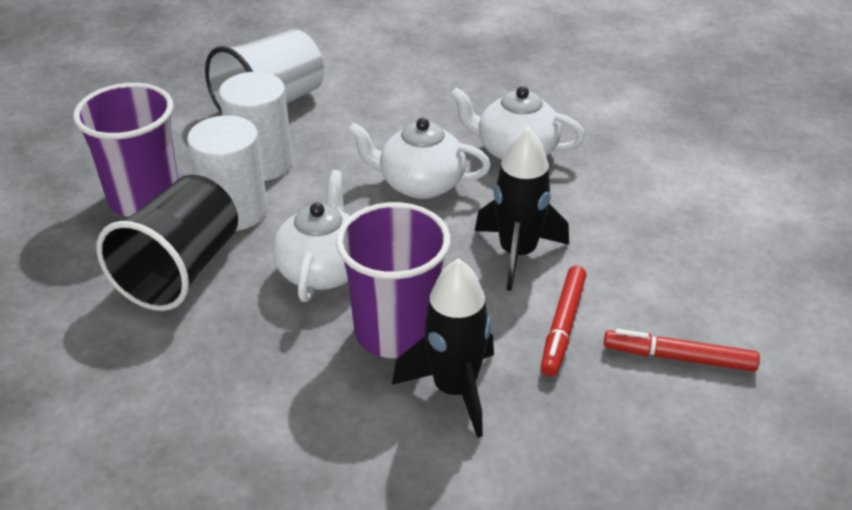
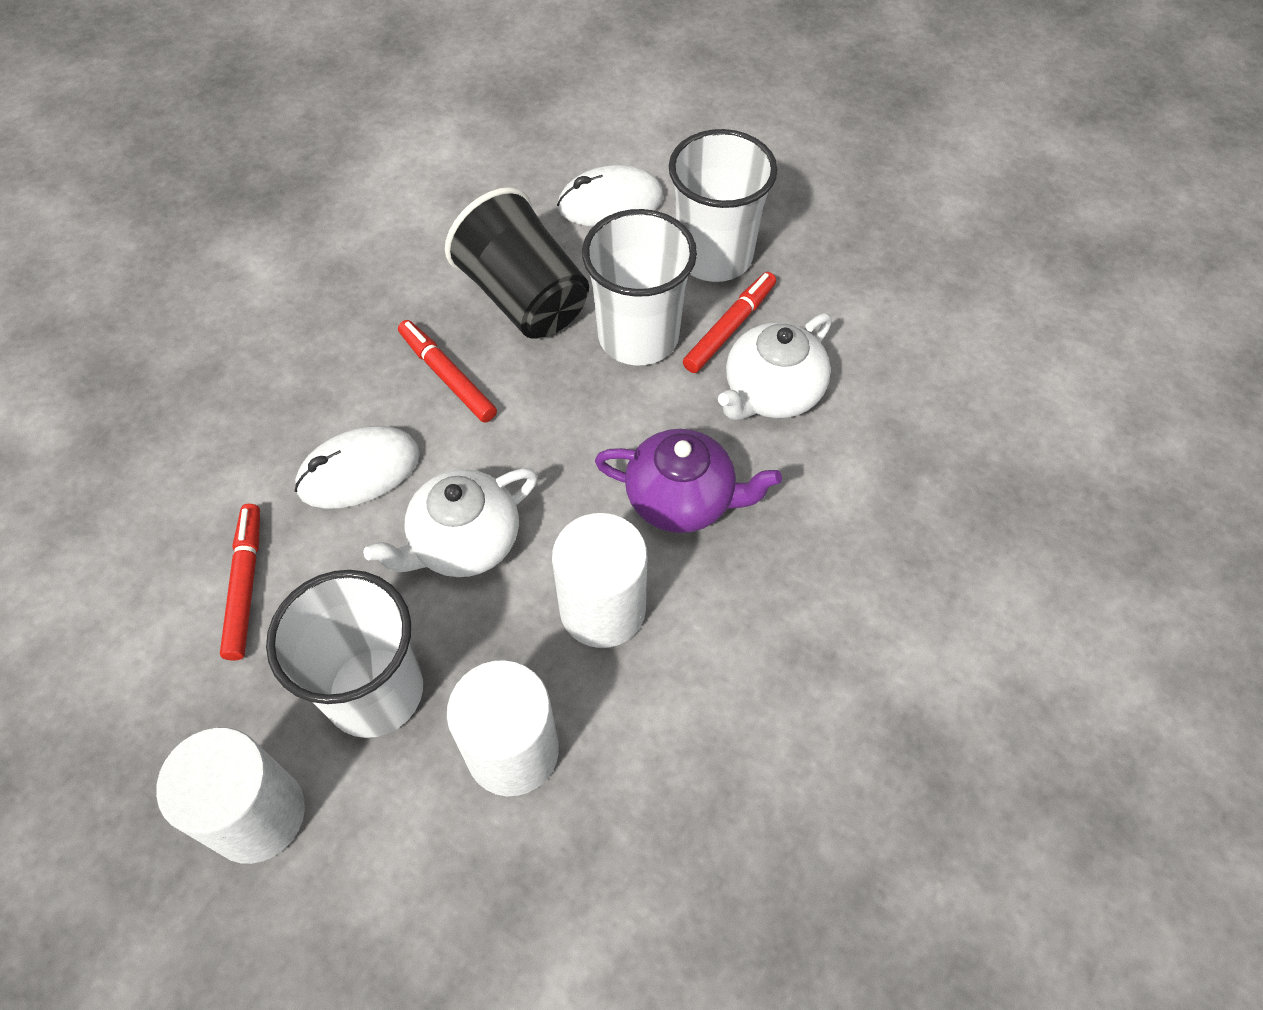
black rocket: [392,258,494,438] [475,127,569,291] = 2 -> none = 0
purple cup: [73,83,178,217] [336,202,451,358] = 2 -> none = 0
purple teapot: none = 0 -> [595,429,782,533] = 1
red marker: [541,266,586,376] [604,329,760,371] = 2 -> [220,504,260,661] [398,320,497,423] [683,272,776,373] = 3
white cup: [205,29,324,114] = 1 -> [266,570,423,738] [582,209,697,366] [669,129,778,282] = 3
white cylinder: [187,115,268,231] [219,72,293,181] = 2 -> [156,728,305,864] [447,660,559,796] [552,513,647,648] = 3
white mouse: none = 0 -> [295,426,420,509] [557,165,663,227] = 2
white teapot: [273,170,350,302] [348,118,491,199] [450,86,585,160] = 3 -> [363,468,538,577] [718,313,832,420] = 2

